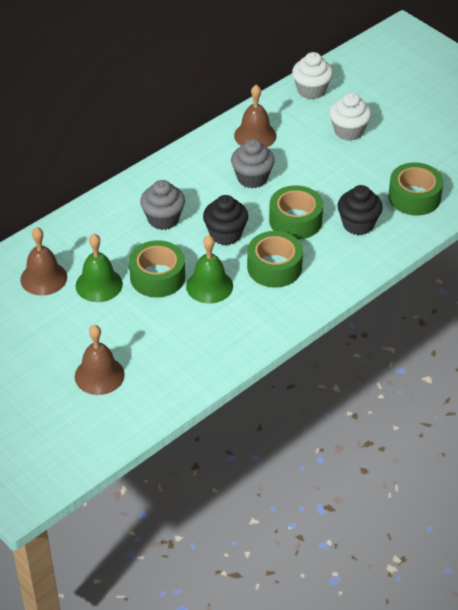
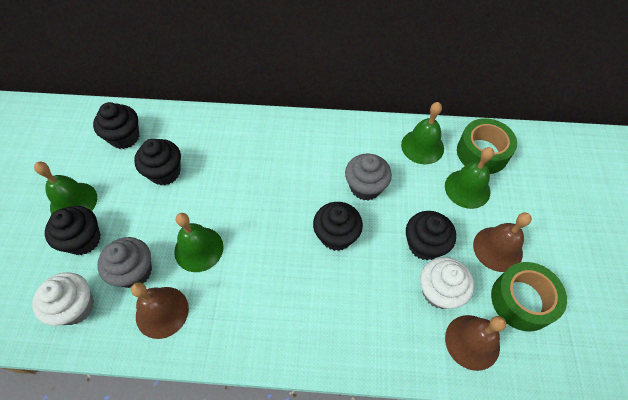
black cupcake: [203,195,248,245] [338,185,383,235] = 2 -> [45,206,101,255] [93,102,139,149] [134,139,181,185] [313,202,363,251] [406,211,456,260] = 5
green bell: [76,234,123,302] [186,235,233,304] = 2 -> [34,162,97,214] [174,213,224,272] [401,102,444,164] [445,147,494,209] = 4
green tape: [129,240,185,297] [247,231,303,287] [269,185,323,240] [388,162,443,216] = 4 -> [457,118,517,174] [491,262,567,332] = 2

